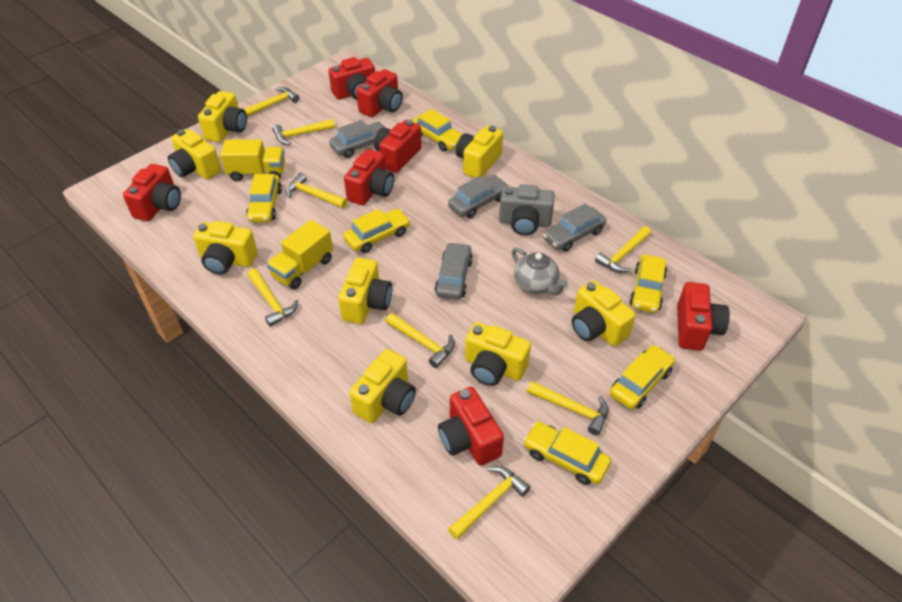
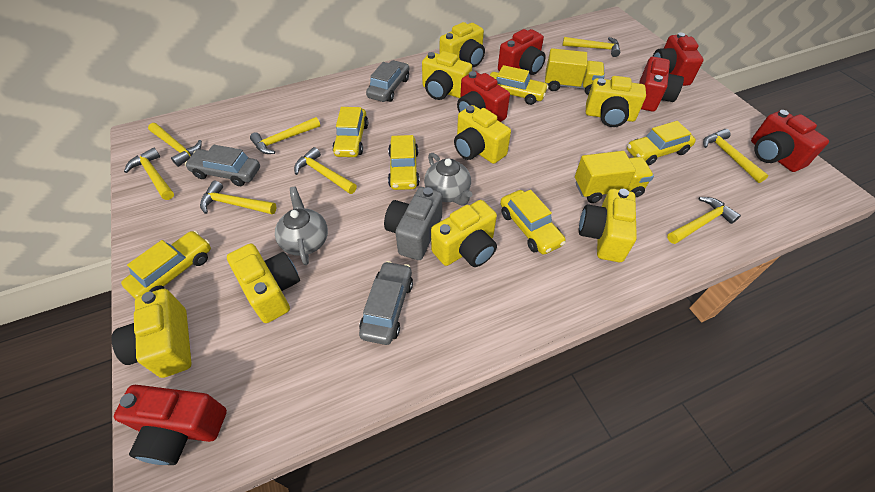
grey car: [329,120,386,158] [435,242,473,300] [448,175,509,218] [543,204,606,252] = 4 -> [185,145,260,186] [359,261,413,345] [366,60,409,102] = 3
grey teapot: [512,248,568,295] = 1 -> [275,187,328,265] [424,153,472,206] = 2
red camera: [123,164,181,221] [328,57,375,100] [344,149,394,205] [356,69,403,117] [374,120,422,173] [438,387,504,466] [677,282,730,351] = 7 -> [114,385,227,465] [457,71,510,122] [498,29,546,75] [639,57,684,111] [652,32,704,86] [751,110,829,172] = 6

